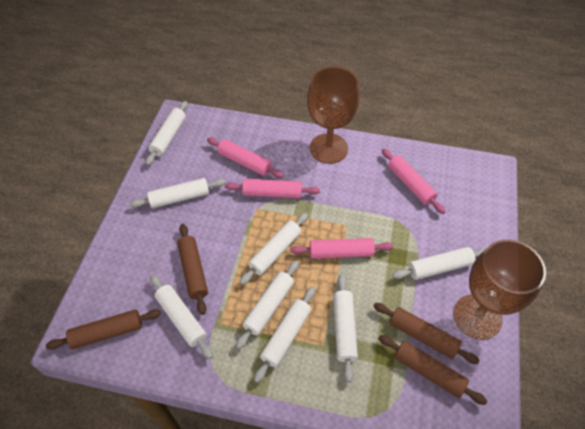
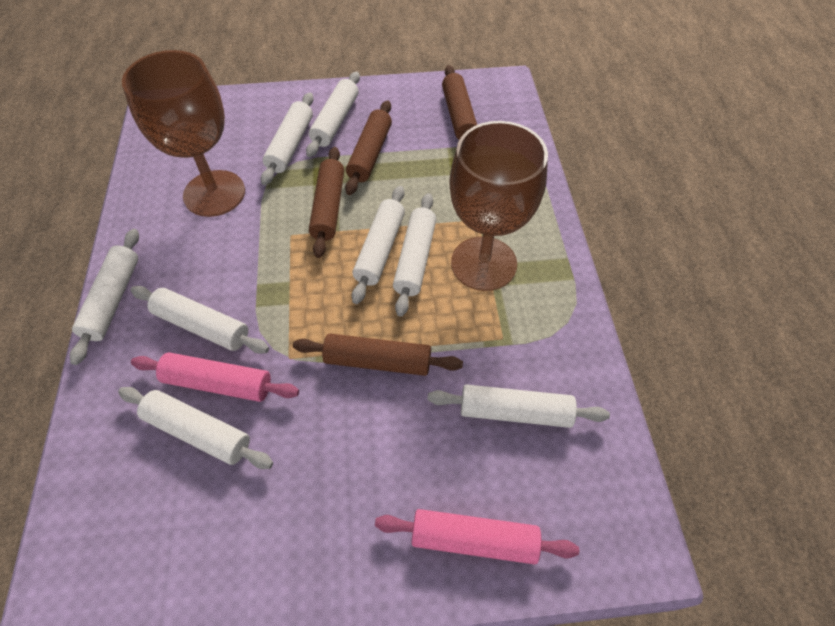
pink rolling pin: [207,138,284,178] [225,179,320,198] [290,238,393,259] [382,149,445,214] = 4 -> [131,352,299,402] [375,509,579,564] = 2

